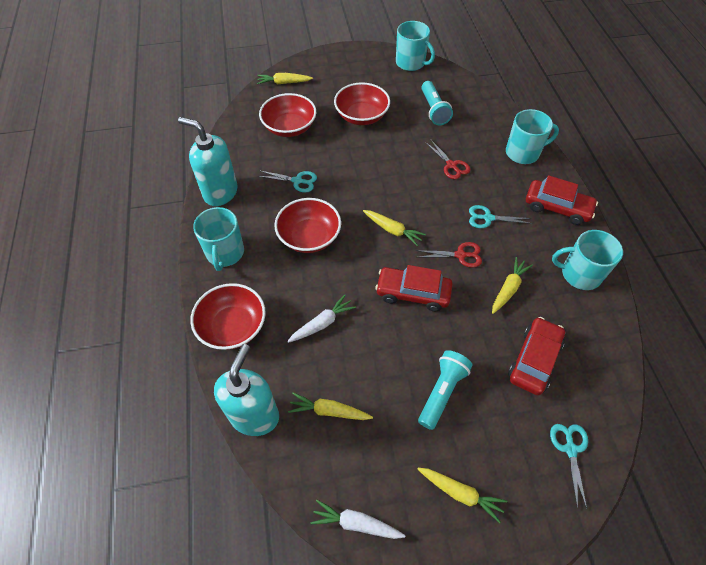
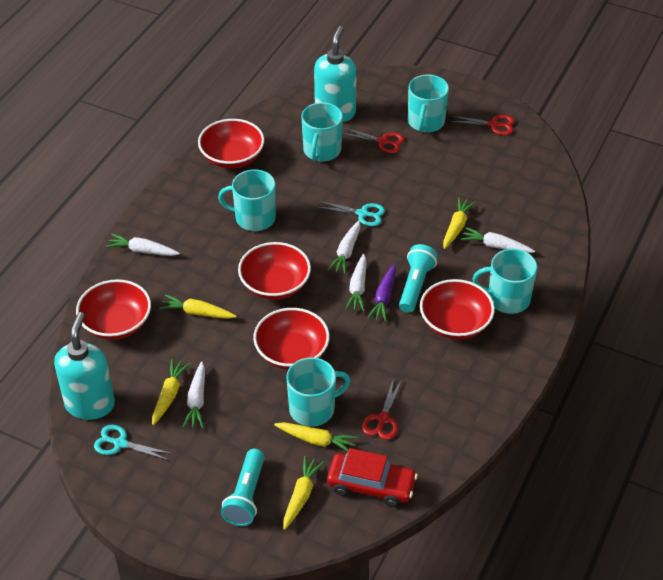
purple carrot: none = 0 -> [367,264,396,322] = 1
red bowl: [190,283,266,350] [259,93,316,137] [274,198,341,253] [334,82,390,125] = 4 -> [76,279,151,340] [198,119,264,169] [238,242,311,300] [253,308,329,370] [420,279,495,340] = 5
red car: [375,265,453,312] [508,317,565,395] [526,175,598,225] = 3 -> [327,448,418,507] = 1
red scissors: [416,242,482,268] [425,139,470,179] = 2 -> [342,128,404,153] [362,378,402,440] [450,115,514,135] = 3
turquoise mug: [193,207,244,271] [396,21,435,71] [506,109,559,164] [552,230,623,290] = 4 -> [218,169,276,231] [286,357,350,427] [301,102,343,162] [408,74,449,133] [473,249,537,314] = 5
turquoise scissors: [258,171,317,193] [469,205,532,228] [550,424,588,509] = 3 -> [94,425,172,460] [317,201,385,226] = 2
white carrot: [287,295,356,343] [310,500,405,539] = 2 -> [106,234,180,256] [183,361,205,428] [327,220,361,274] [345,254,367,312] [460,227,535,253] = 5

